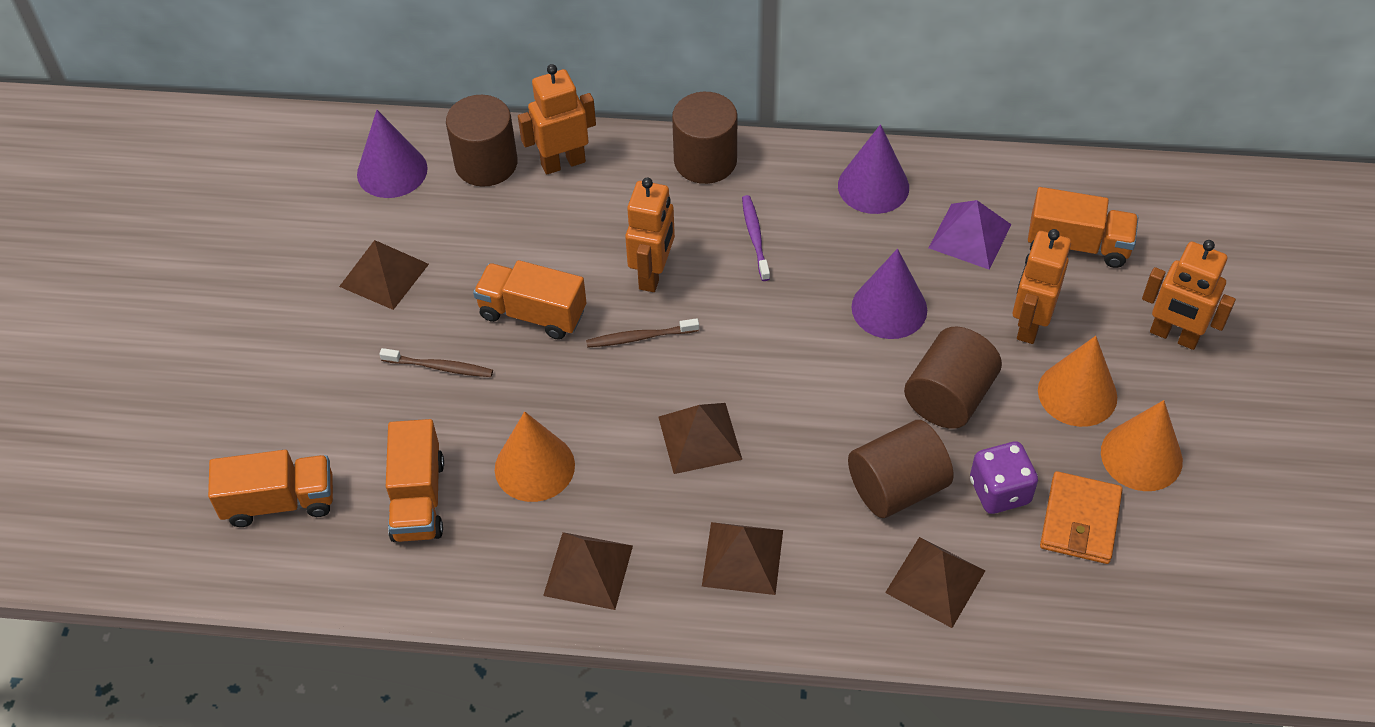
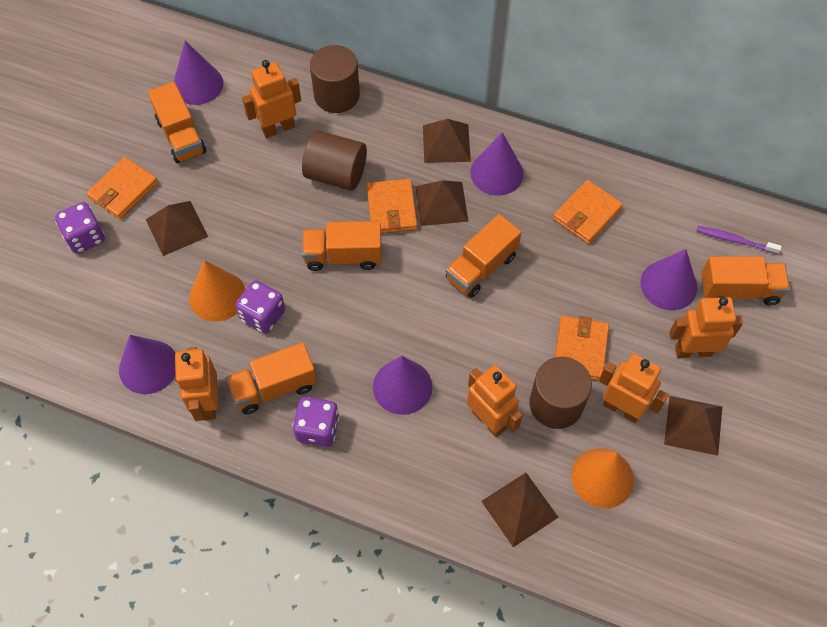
brown cylinder: [446,95,517,187] [672,92,737,184] [848,420,953,518] [904,327,1002,429] = 4 -> [302,131,367,191] [310,45,360,113] [529,357,592,429] = 3
brown toothbrush: [379,348,493,377] [586,318,699,348] = 2 -> none = 0
orange cone: [495,411,575,502] [1038,336,1117,427] [1101,400,1183,491] = 3 -> [189,260,246,322] [571,448,634,509] = 2
orange robot: [518,64,596,175] [625,178,675,292] [1013,229,1071,344] [1142,240,1236,350] = 4 -> [174,347,218,421] [242,60,301,138] [467,365,523,438] [599,354,669,423] [669,297,743,358] = 5
orange truck: [208,450,333,527] [386,419,444,542] [473,260,587,340] [1028,187,1138,268] = 4 -> [148,82,206,163] [226,342,317,414] [302,221,382,271] [446,214,522,298] [701,256,790,305] = 5
orange wallet: [1040,471,1123,564] = 1 -> [86,157,158,219] [367,179,417,233] [553,180,623,244] [555,316,609,381] = 4
purple cone: [357,110,428,198] [838,124,909,214] [852,249,927,339] = 3 -> [119,335,175,394] [173,41,223,105] [373,356,432,415] [470,132,524,196] [640,249,697,310] = 5
purple dice: [970,442,1038,514] = 1 -> [55,202,105,254] [235,280,285,334] [292,397,339,447] = 3
purple pyramid: [929,200,1012,270] = 1 -> none = 0

